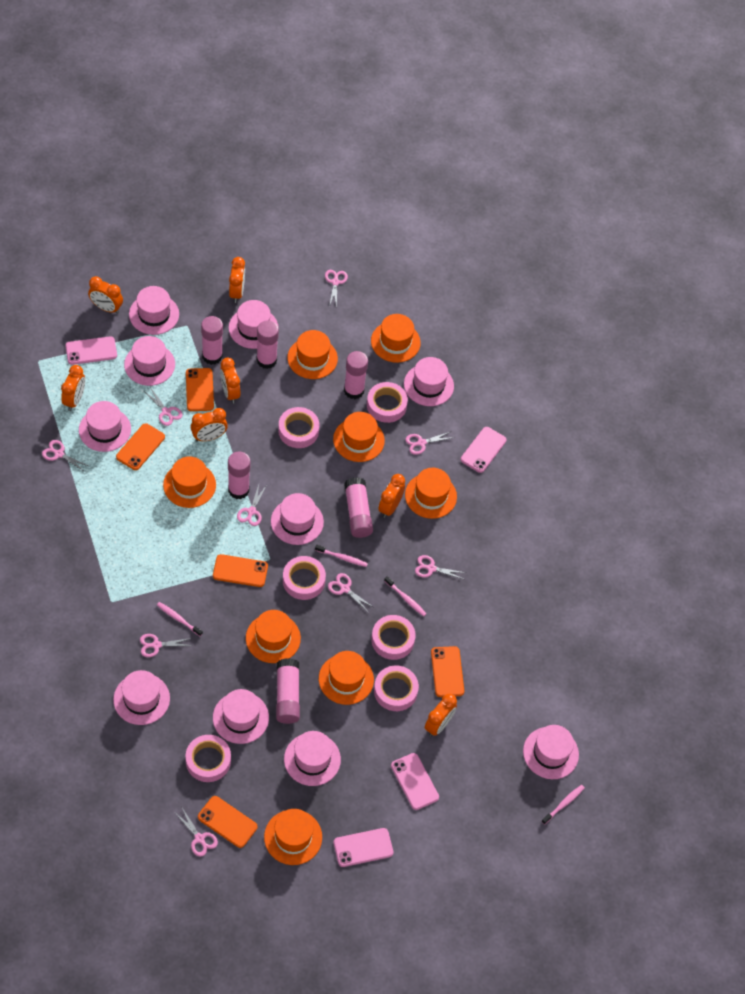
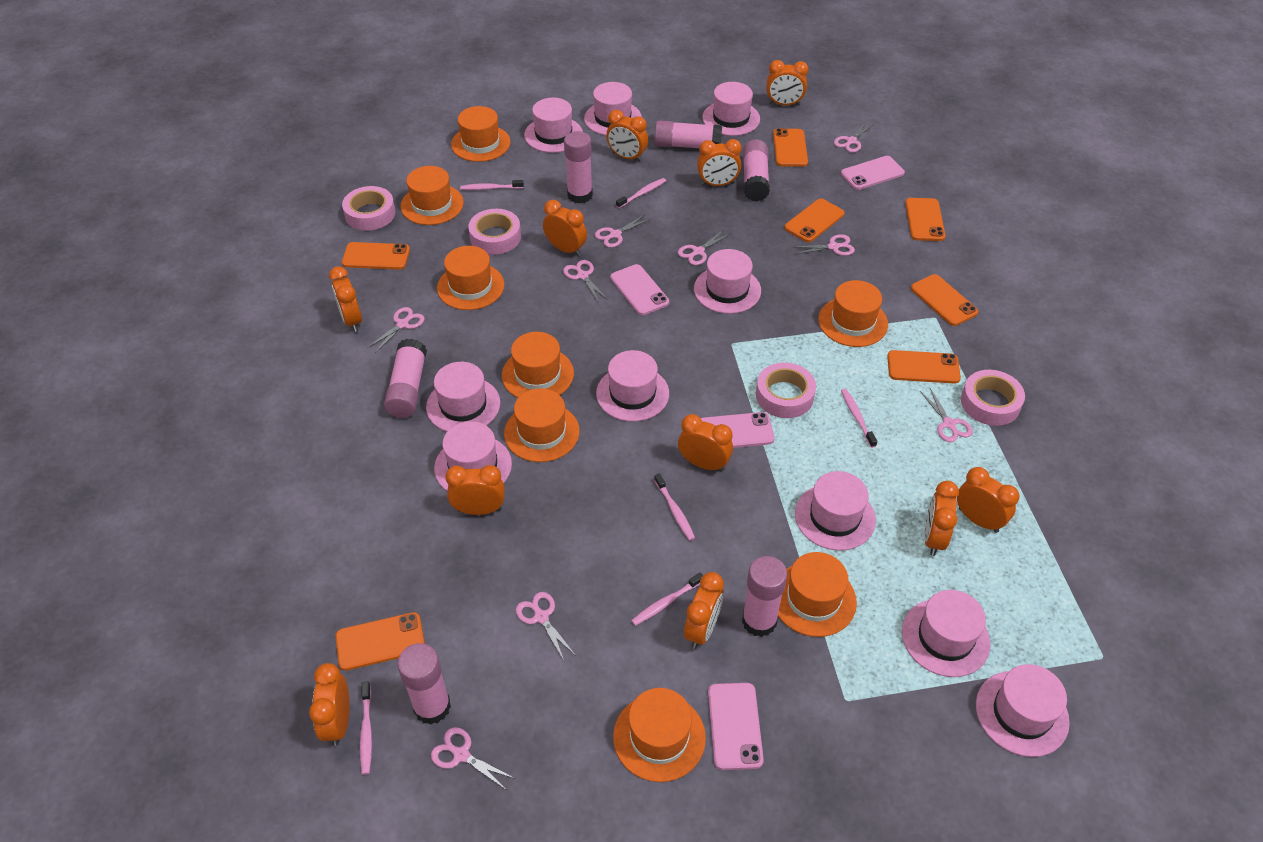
orange clock: [61,365,85,411] [88,276,123,314] [191,408,228,441] [220,357,241,404] [229,257,245,303] [378,474,405,518] [425,694,457,736] = 7 -> [309,663,349,746] [329,266,362,332] [445,465,505,515] [543,200,587,256] [606,110,648,162] [678,414,733,472] [684,572,724,649] [697,139,741,186] [766,60,808,105] [924,481,959,556] [957,467,1020,533] = 11
orange phone: [116,423,165,470] [186,368,214,411] [198,796,257,848] [213,554,268,587] [431,646,464,697] = 5 -> [335,612,425,671] [342,242,410,270] [773,128,808,167] [784,199,845,242] [887,350,961,384] [905,198,946,241] [911,274,978,326] = 7
pink tape: [185,735,231,782] [278,407,319,448] [283,556,326,600] [367,382,408,423] [371,615,416,660] [374,665,419,711] = 6 -> [342,186,396,231] [468,209,521,255] [756,363,816,418] [961,370,1025,426] = 4
pink toothbrush: [157,602,203,636] [315,545,368,567] [384,576,426,617] [541,785,585,825] = 4 -> [360,681,372,775] [460,180,524,190] [616,178,666,208] [631,572,703,626] [654,473,695,541] [841,389,877,448] = 6

